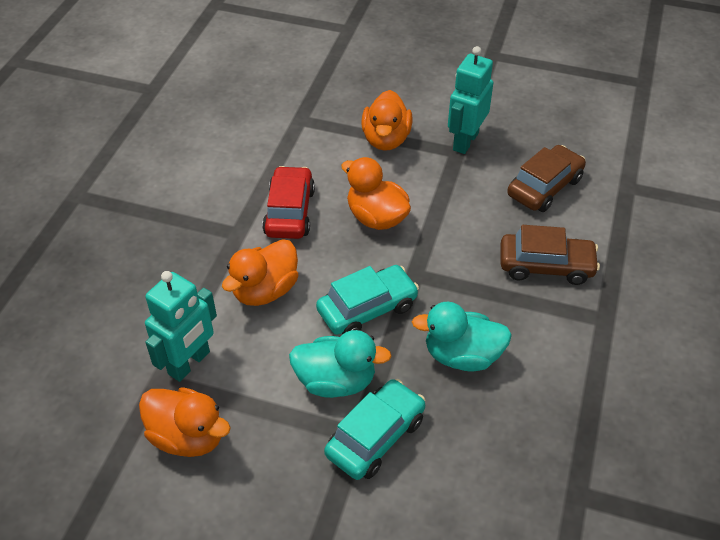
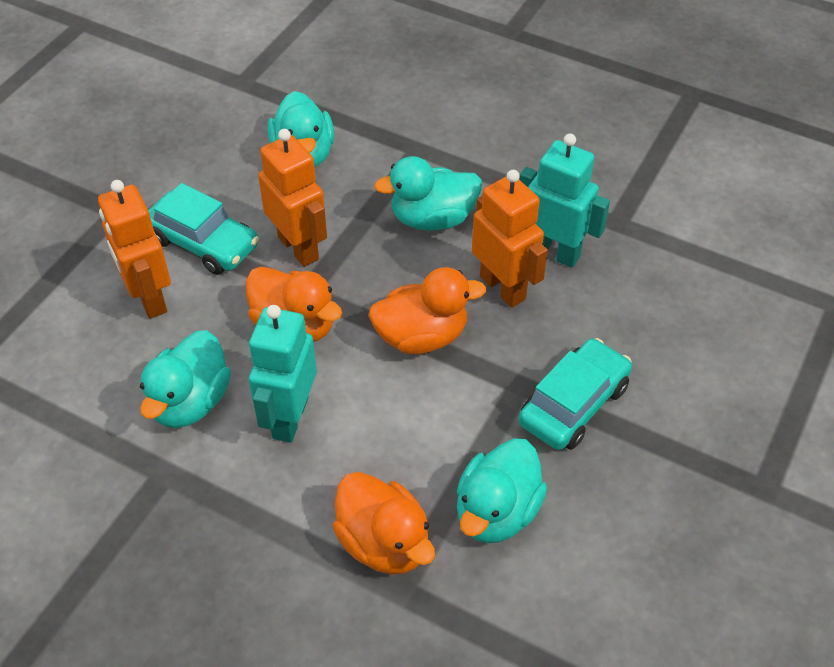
brown car: [501,225,600,285] [507,145,586,212] = 2 -> none = 0
orange duck: [139,387,231,457] [222,239,298,306] [341,157,411,230] [361,90,412,151] = 4 -> [246,267,342,342] [332,472,435,575] [368,267,486,354] = 3
orange robot: none = 0 -> [98,180,171,319] [258,129,327,267] [472,170,548,308] = 3
red car: [262,166,315,239] = 1 -> none = 0
turquoise duck: [289,330,391,398] [412,302,512,371] = 2 -> [140,330,231,428] [268,91,334,167] [374,156,482,231] [457,438,547,543] = 4

